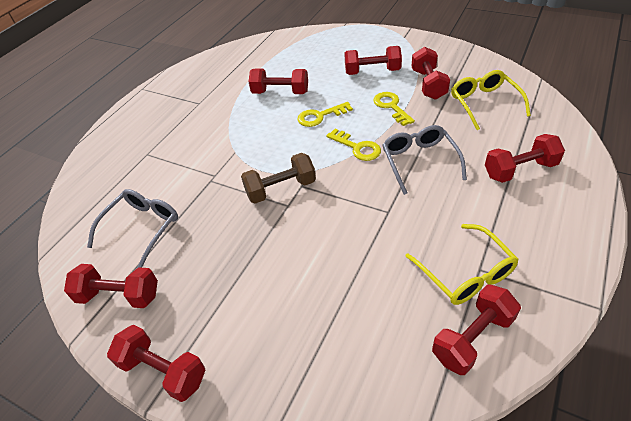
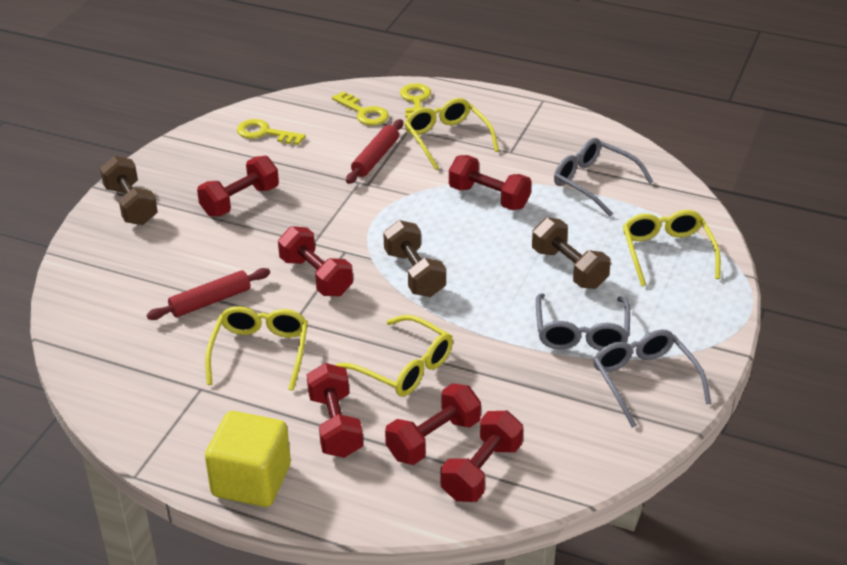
brown dumbbell: [241,153,316,203] = 1 -> [100,156,158,225] [383,220,446,297] [532,217,611,289] = 3
grey glasses: [87,189,178,268] [383,125,467,195] = 2 -> [536,293,630,351] [554,138,654,217] [593,329,711,428] = 3
red dumbbell: [64,264,158,308] [107,325,206,402] [249,69,308,94] [344,46,402,75] [411,47,450,100] [432,284,521,375] [485,134,565,183] = 7 -> [197,156,279,217] [278,226,353,296] [307,363,363,458] [385,383,481,465] [441,411,523,502] [449,155,531,210] = 6
red rolling pin: none = 0 -> [147,268,270,320] [346,119,403,184] = 2
yellow cube: none = 0 -> [205,411,291,507] = 1
yellow glasses: [405,224,519,305] [451,70,531,130] = 2 -> [205,306,308,391] [336,315,453,396] [404,98,499,170] [623,210,721,286] = 4

